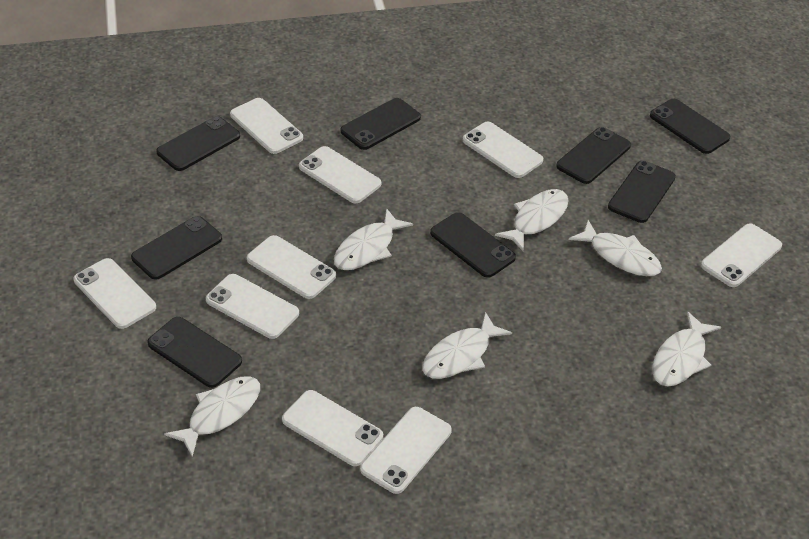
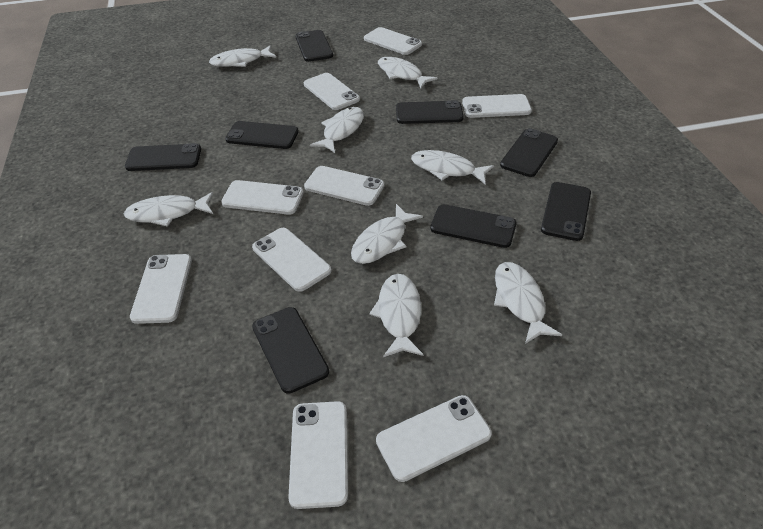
white fish: [164,376,260,457] [334,208,413,270] [422,312,512,379] [495,189,568,251] [569,220,662,276] [652,311,721,386] = 6 -> [124,192,213,227] [209,45,276,67] [310,107,364,153] [351,204,423,264] [369,274,423,357] [378,57,438,89] [411,150,494,185] [494,262,562,344] = 8

